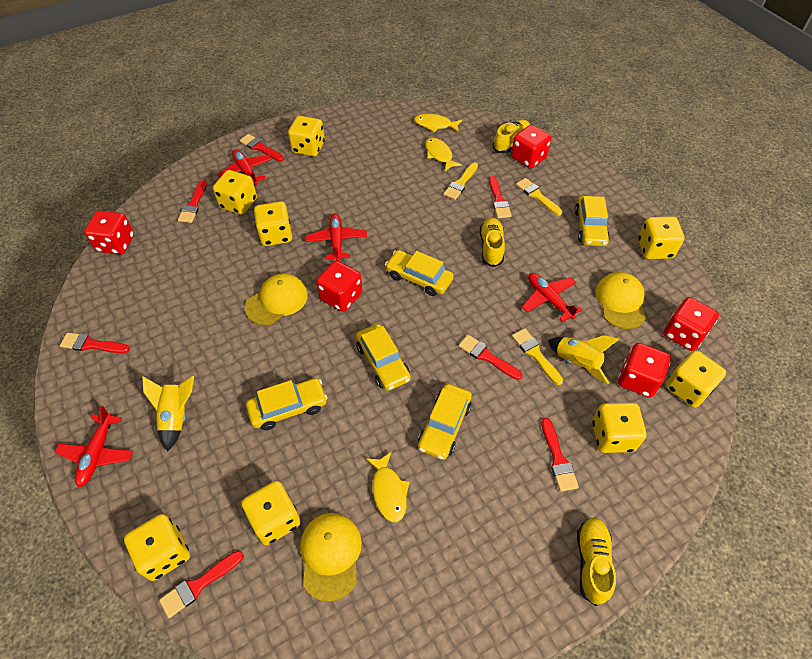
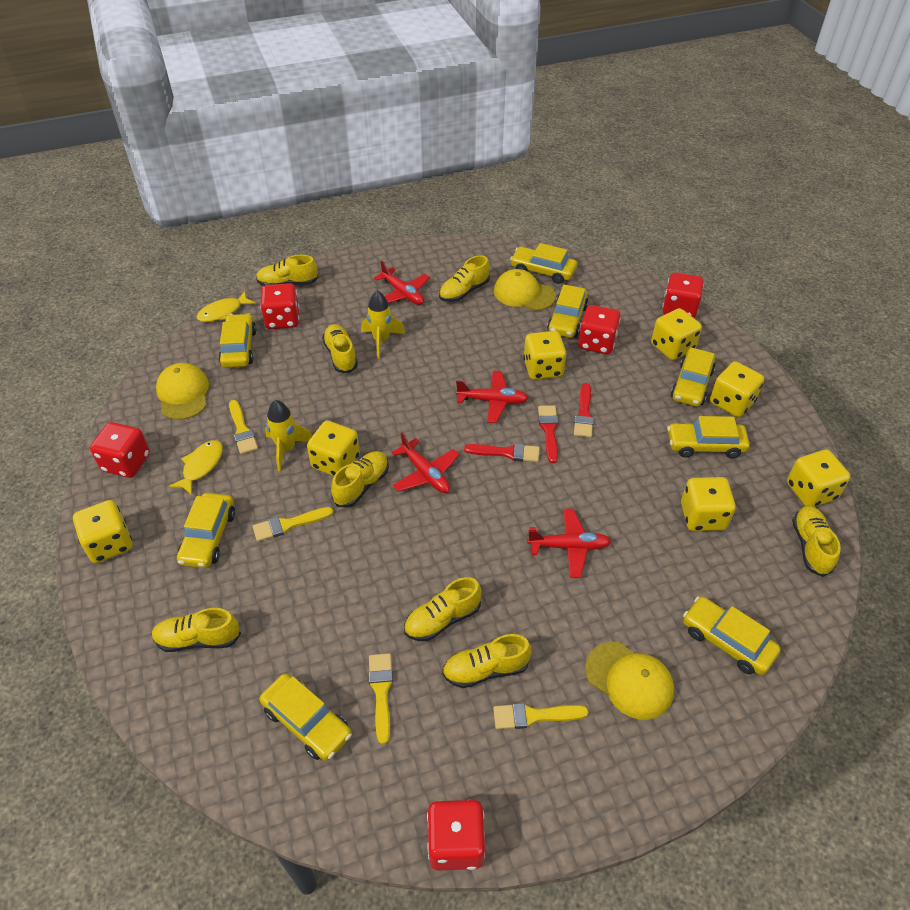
red brush: [60,333,130,353] [159,551,244,618] [178,180,207,223] [239,134,284,162] [459,335,522,380] [489,176,512,218] [541,418,579,492] = 7 -> [464,443,540,462] [538,405,558,463] [574,383,594,437] = 3
yellow brush: [443,162,478,200] [512,328,563,385] [516,178,563,216] = 3 -> [229,400,258,454] [253,507,334,542] [369,653,393,744] [493,703,589,729] = 4
yellow car: [246,378,327,430] [356,324,411,391] [385,250,454,296] [418,384,472,460] [574,196,610,246] = 5 -> [177,493,235,568] [218,313,257,368] [259,673,352,761] [510,243,577,284] [547,284,588,338] [667,416,750,458] [671,347,715,407] [683,597,781,675] = 8
yellow dice: [124,514,190,581] [213,170,257,215] [241,481,301,545] [254,201,292,246] [288,116,325,157] [592,403,646,453] [638,216,684,259] [666,350,726,408] = 8 -> [73,500,133,563] [307,421,360,476] [523,331,567,380] [651,308,702,360] [681,477,736,531] [710,361,764,417] [787,450,851,507] = 7
yellow fish: [365,451,410,522] [414,114,462,132] [425,137,462,171] = 3 -> [168,440,223,495] [197,291,256,322] = 2
yellow shoe: [480,218,505,267] [493,120,530,153] [577,518,616,606] = 3 -> [152,608,241,652] [256,255,318,286] [322,324,358,373] [331,451,389,508] [404,577,482,641] [439,255,490,302] [442,634,532,688] [792,506,841,577] = 8

